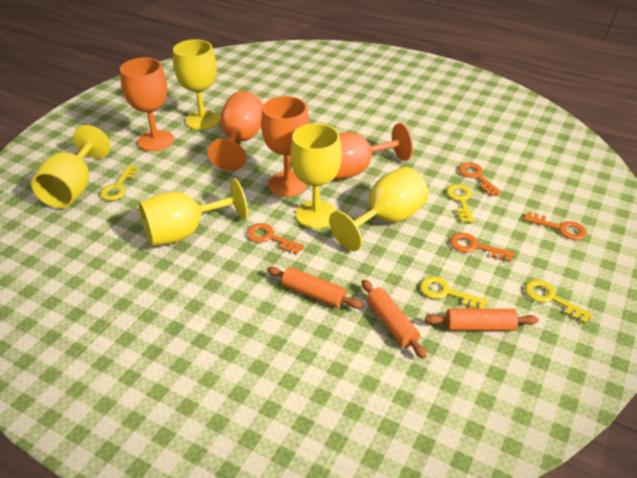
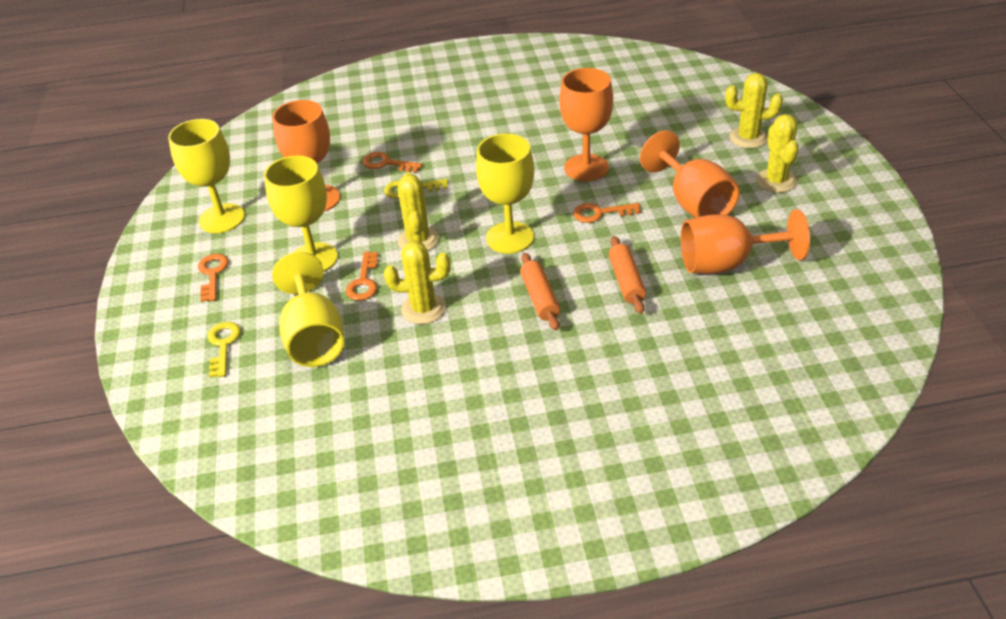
orange rolling pin: [267,267,363,309] [362,280,427,359] [425,309,539,331] = 3 -> [520,253,560,331] [609,236,646,314] = 2
yellow cactus: none = 0 -> [384,241,450,324] [397,172,439,251] [725,73,783,148] [756,114,799,193] = 4
yellow goblet: [31,125,111,208] [139,178,248,246] [173,39,220,130] [290,123,342,229] [329,167,429,251] = 5 -> [168,119,245,233] [264,156,338,272] [272,252,344,367] [476,134,534,254] = 4
yellow key: [100,165,138,201] [420,276,488,309] [446,184,474,223] [525,280,593,324] = 4 -> [208,322,241,378] [384,179,448,199] = 2

